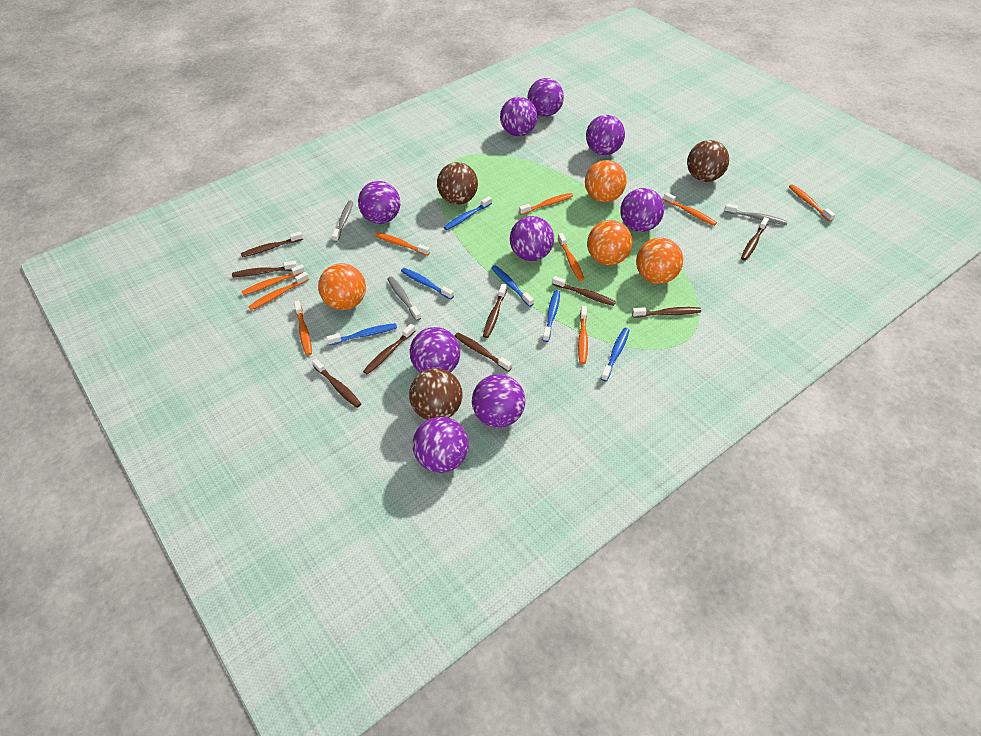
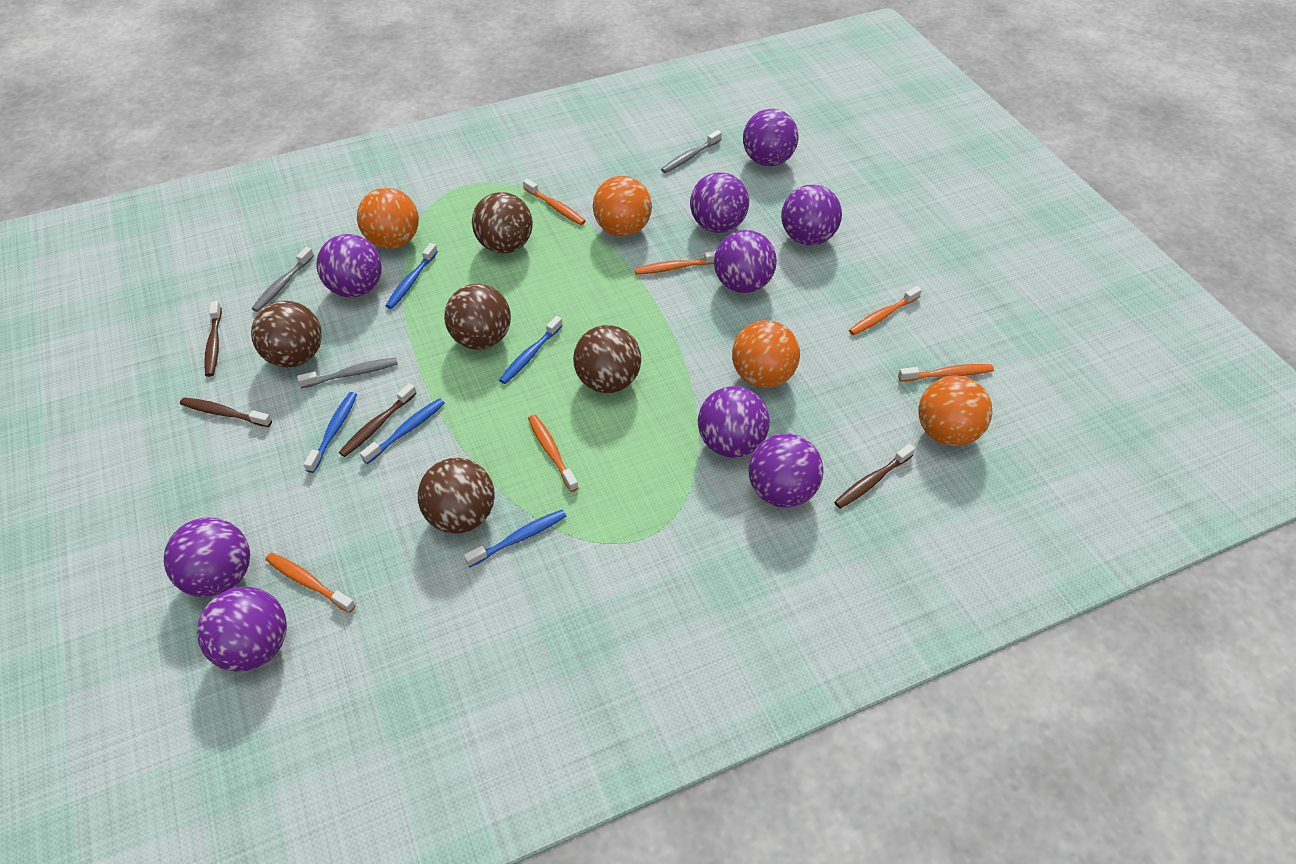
blue toothbrush: [326,323,397,345] [401,268,454,300] [444,196,492,230] [491,265,534,307] [543,290,560,342] [601,328,630,381] = 6 -> [304,392,357,473] [360,398,445,464] [386,243,438,309] [464,510,566,567] [499,316,563,384] = 5
brown ball: [409,368,463,420] [437,162,478,205] [687,140,729,182] = 3 -> [251,301,322,368] [418,458,495,534] [444,284,511,350] [472,192,533,253] [573,325,641,393] = 5
brown toothbrush: [232,261,297,277] [241,231,303,257] [312,358,361,408] [363,324,415,375] [455,333,512,372] [483,284,507,338] [552,276,616,306] [632,307,701,318] [741,217,769,261] = 9 -> [180,397,272,427] [204,301,222,377] [339,383,417,457] [834,444,915,509] = 4
orange toothbrush: [241,264,305,296] [248,272,309,310] [294,301,312,355] [375,232,430,256] [519,193,573,215] [558,233,584,281] [578,306,588,364] [663,192,717,226] [789,184,835,222] = 9 -> [265,553,356,613] [523,178,585,225] [528,415,578,492] [634,251,716,275] [849,286,922,335] [898,364,994,382] = 6

